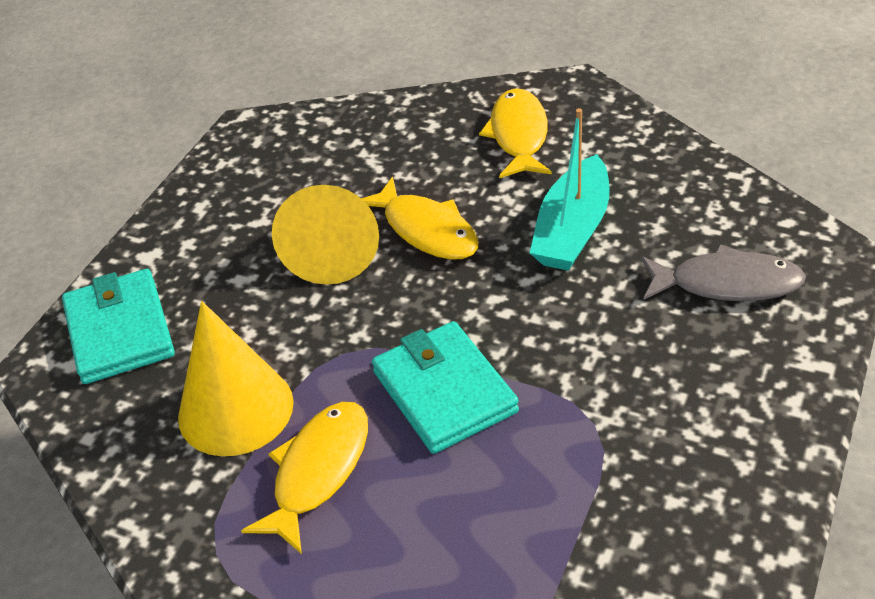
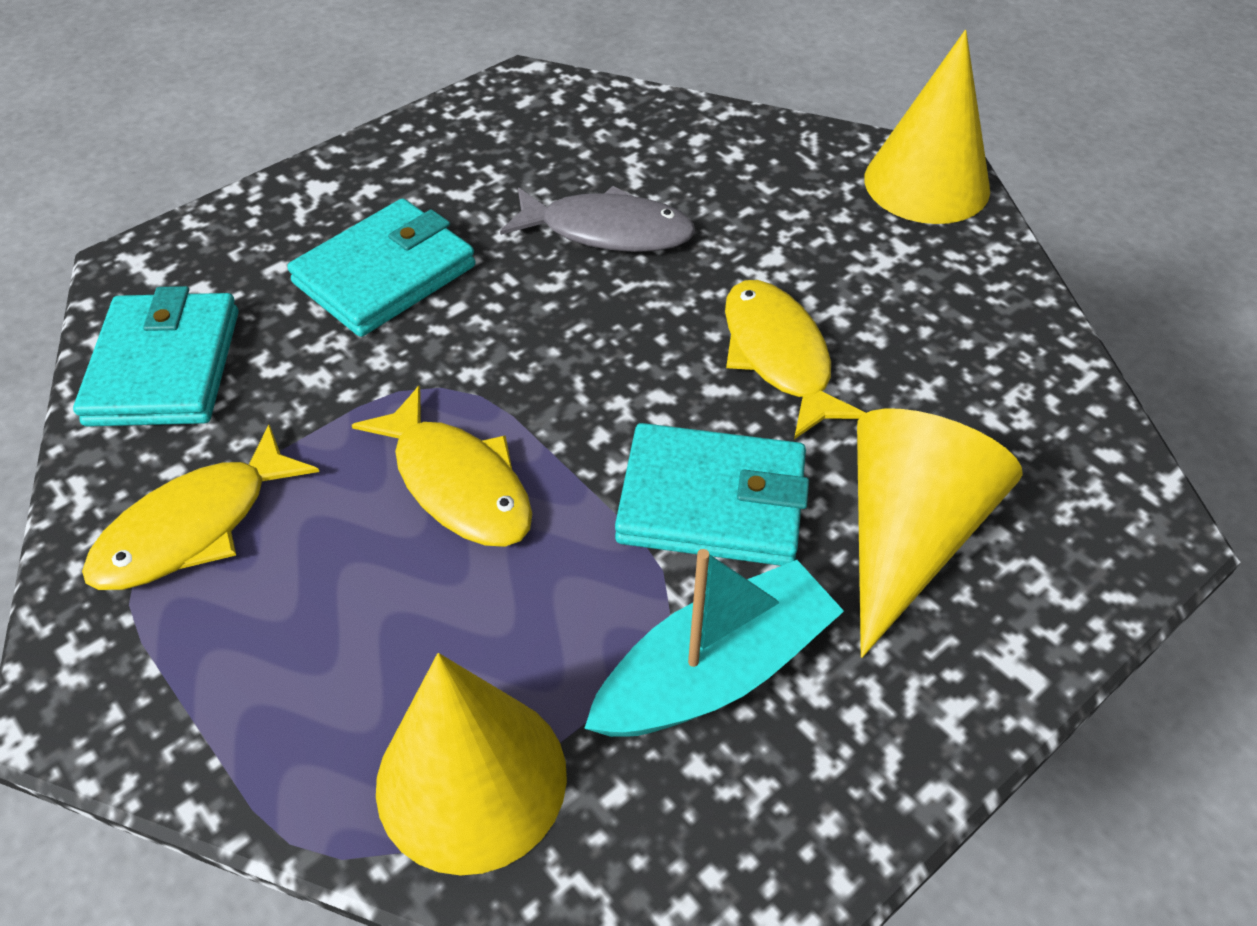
turquoise wallet: [62,269,175,384] [372,321,519,454] = 2 -> [73,286,238,427] [287,198,476,337] [615,423,809,566] = 3
yellow cone: [178,301,294,456] [272,185,379,285] = 2 -> [376,653,567,875] [857,409,1023,658] [864,30,990,224] = 3

